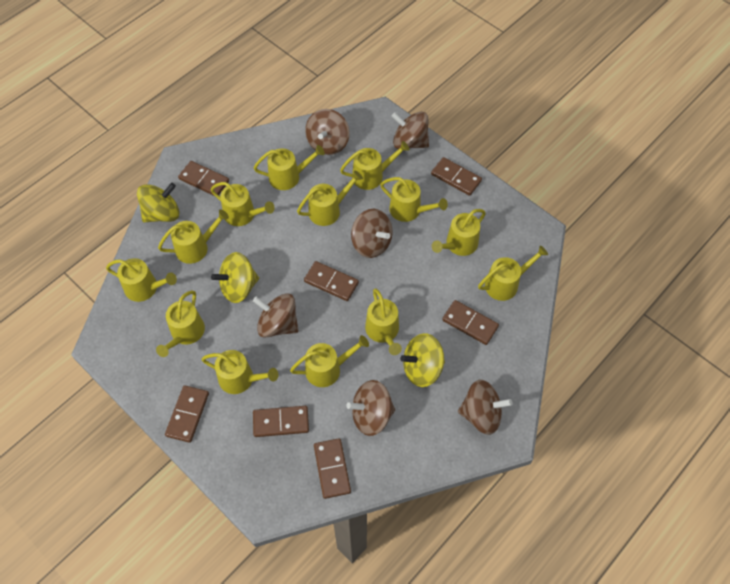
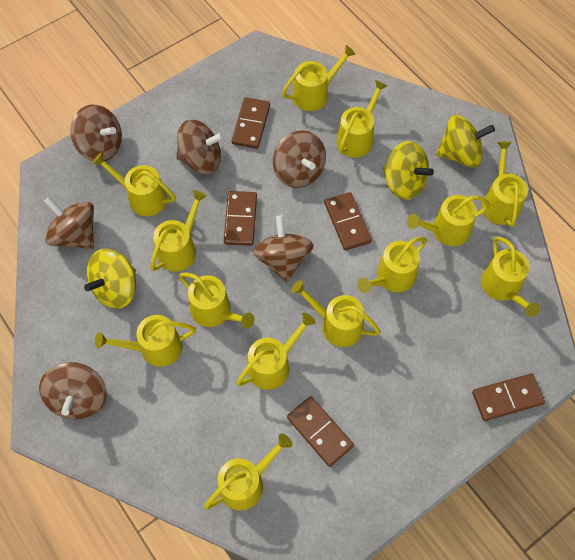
brown domino: [165,385,209,443] [178,161,229,196] [253,406,309,437] [304,261,359,301] [314,438,351,499] [431,157,482,196] [442,300,499,345] = 7 -> [224,191,257,246] [231,97,270,149] [287,396,354,467] [324,192,372,251] [472,373,545,421] = 5

